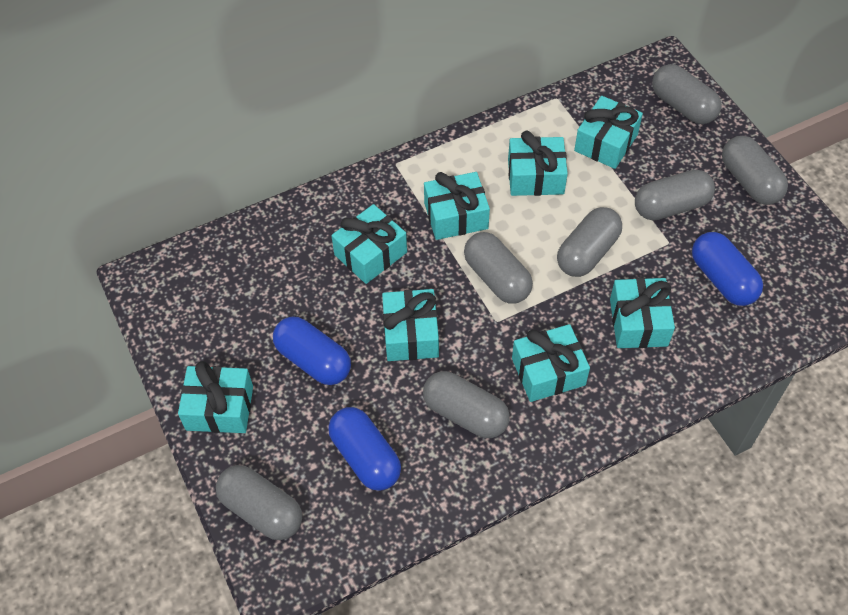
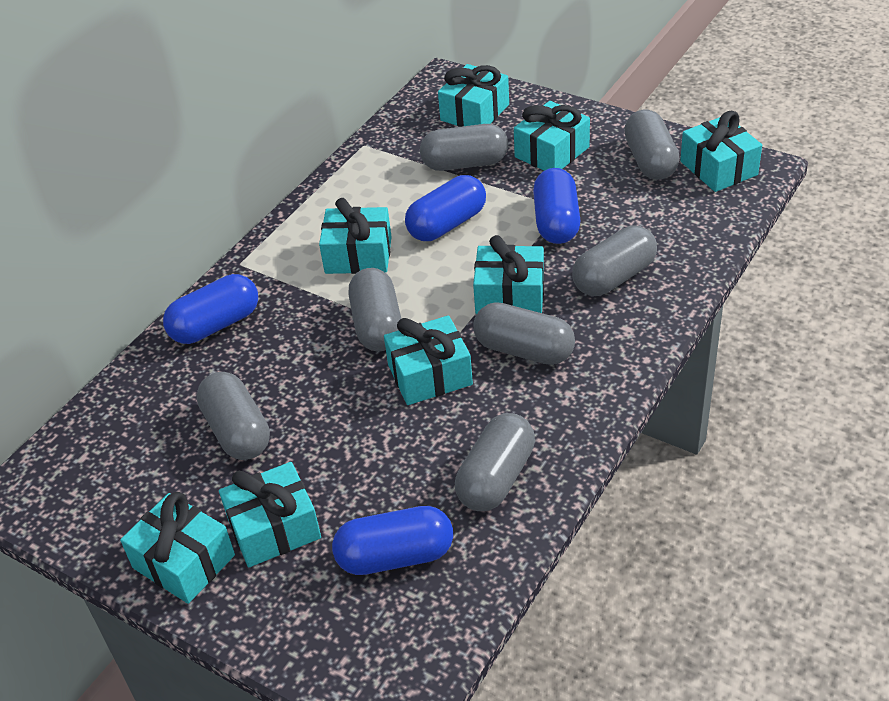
blue capsule: [273,316,351,385] [328,407,401,491] [692,232,763,306] = 3 -> [163,274,258,344] [332,506,453,575] [405,175,486,241] [533,168,581,244] = 4

